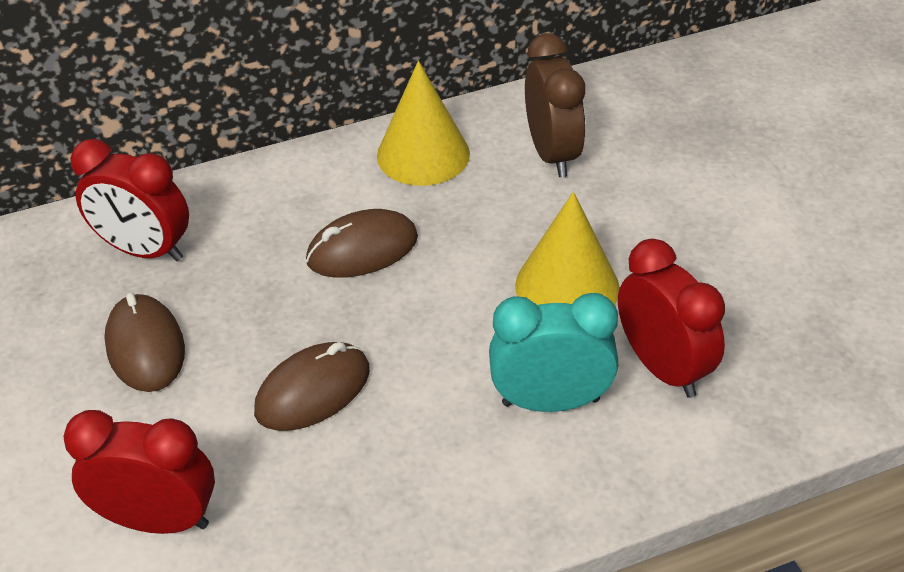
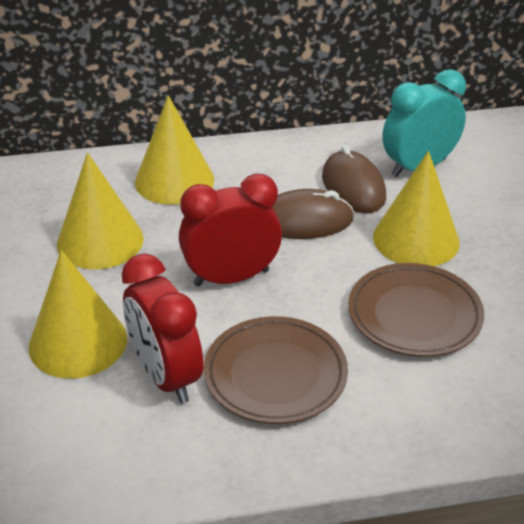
brown clock: [525,33,585,177] = 1 -> none = 0
brown mouse: [104,293,185,392] [254,342,370,431] [306,209,418,278] = 3 -> [272,189,354,239] [322,146,386,213] = 2
brown plate: none = 0 -> [203,316,348,424] [348,263,484,357] = 2
red clock: [63,410,215,534] [70,139,189,261] [618,239,725,398] = 3 -> [122,254,203,404] [179,174,282,287] = 2
yellow cone: [377,61,470,186] [515,192,620,305] = 2 -> [29,250,127,379] [57,153,144,269] [135,95,214,205] [373,151,460,266] = 4

